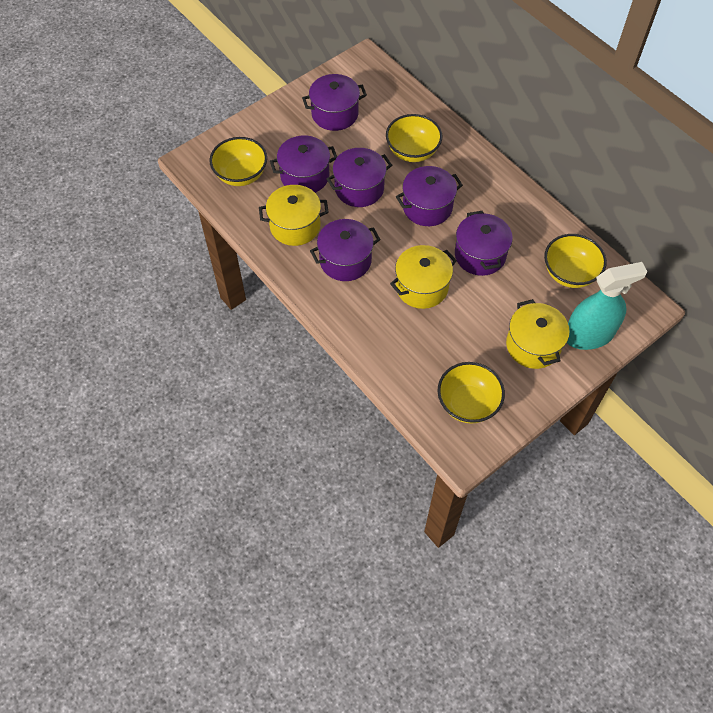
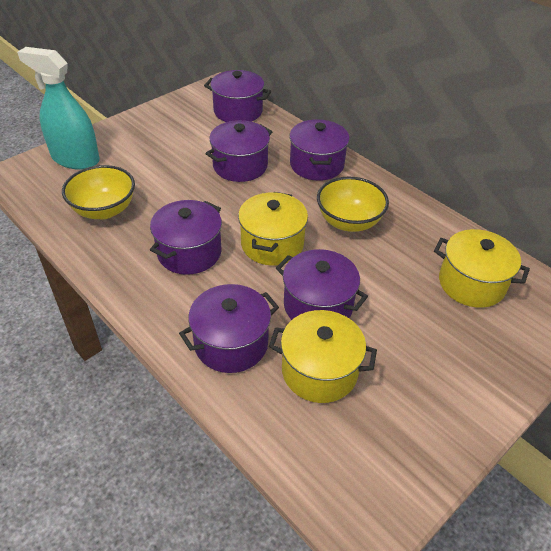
yellow bowl: [209,137,267,186] [386,114,443,162] [437,362,505,424] [544,234,607,288] = 4 -> [62,165,135,219] [317,177,389,232] = 2

